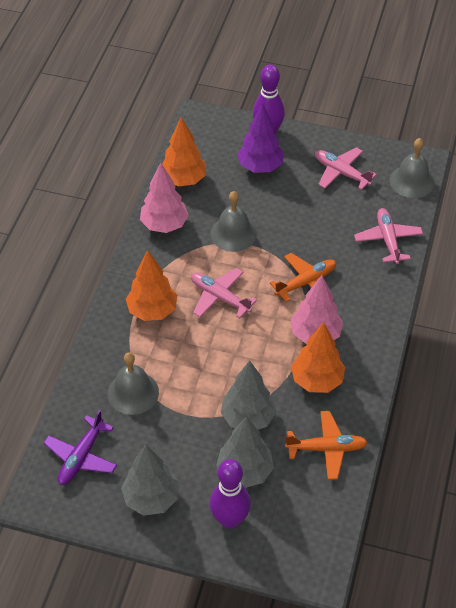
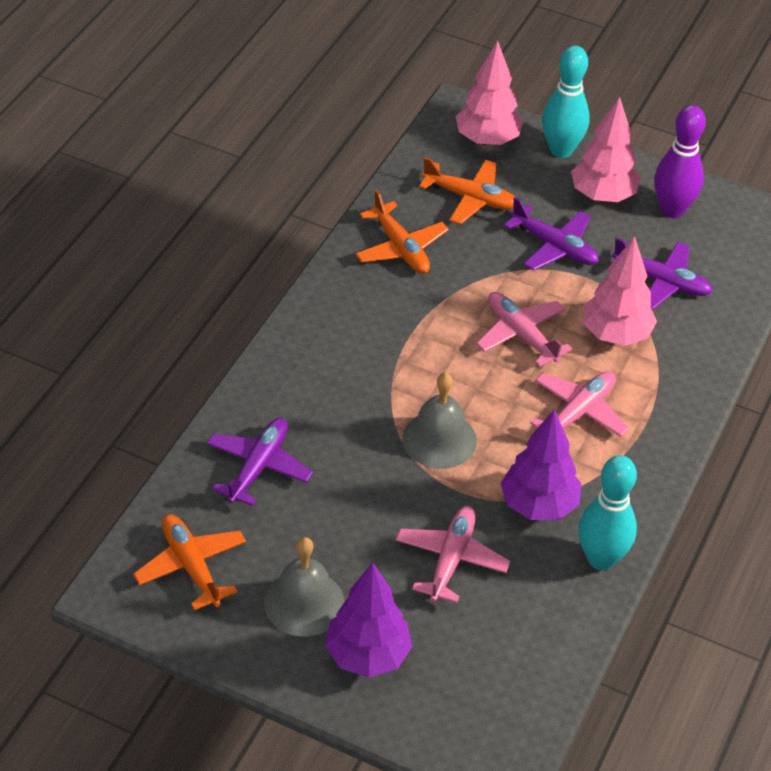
grey bell: [108,352,159,415] [211,191,257,252] [390,138,434,198] = 3 -> [264,537,344,637] [402,373,477,469] = 2
grey tree: [121,444,179,516] [216,416,274,488] [221,361,276,430] = 3 -> none = 0
orange plane: [270,253,336,302] [285,411,368,480] = 2 -> [133,514,246,610] [355,189,449,274] [419,157,515,224] = 3
orange tree: [126,250,177,321] [162,117,206,187] [291,322,345,393] = 3 -> none = 0
pink tree: [140,162,189,233] [291,275,343,344] = 2 -> [456,41,523,146] [571,97,641,202] [583,236,657,346] = 3
purple bowling pin: [210,459,251,529] [253,65,285,134] = 2 -> [654,105,706,218] = 1
purple plane: [44,410,117,485] = 1 -> [207,418,313,506] [504,197,599,271] [612,237,713,310] = 3
purple tree: [237,103,284,173] = 1 -> [325,562,412,678] [500,409,581,520] = 2
turquoise bowling pin: none = 0 -> [542,45,590,158] [578,455,637,570] = 2

